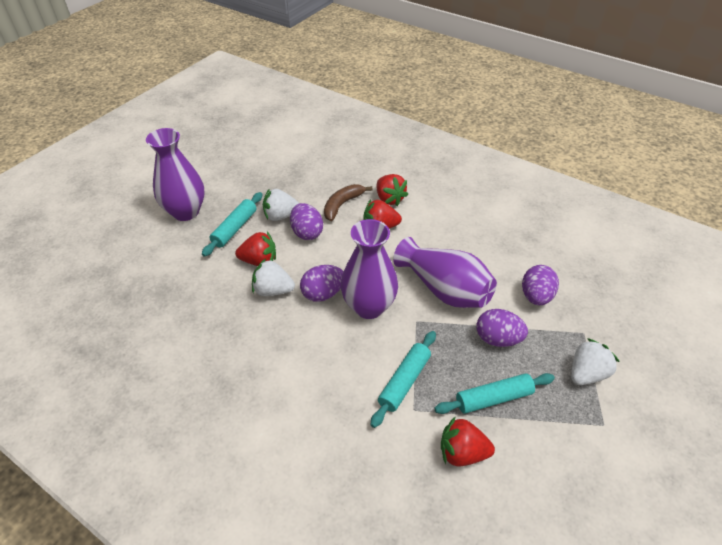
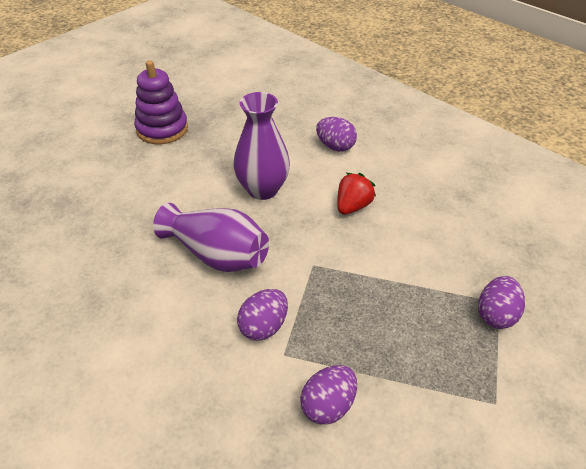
brown banana: [324,184,373,221] = 1 -> none = 0
purple stacking toy: none = 0 -> [134,60,188,144] = 1
purple vase: [146,128,205,221] [341,219,398,319] [393,237,497,308] = 3 -> [153,203,269,272] [234,92,290,200] = 2
red strawberry: [235,232,276,266] [364,199,402,229] [377,174,408,206] [441,416,495,466] = 4 -> [337,173,376,215] = 1
turquoise rolling pin: [202,192,263,257] [370,331,436,428] [434,373,555,414] = 3 -> none = 0
white strawberry: [252,259,295,296] [263,188,299,221] [571,338,620,385] = 3 -> none = 0

